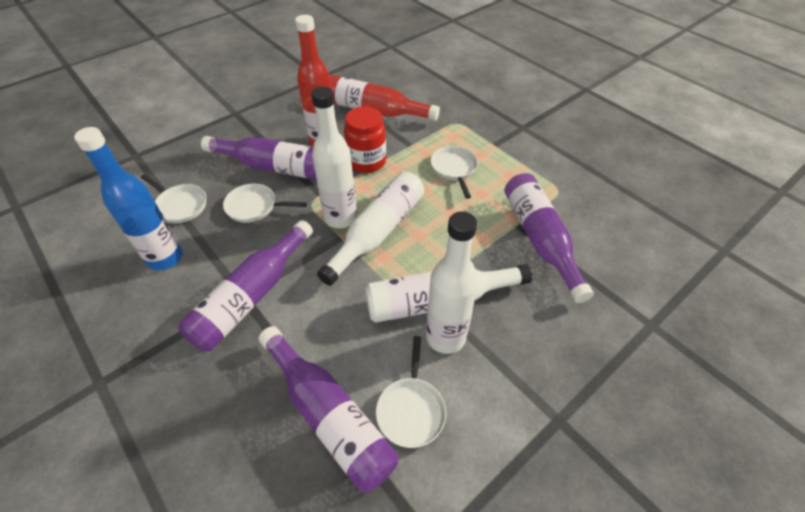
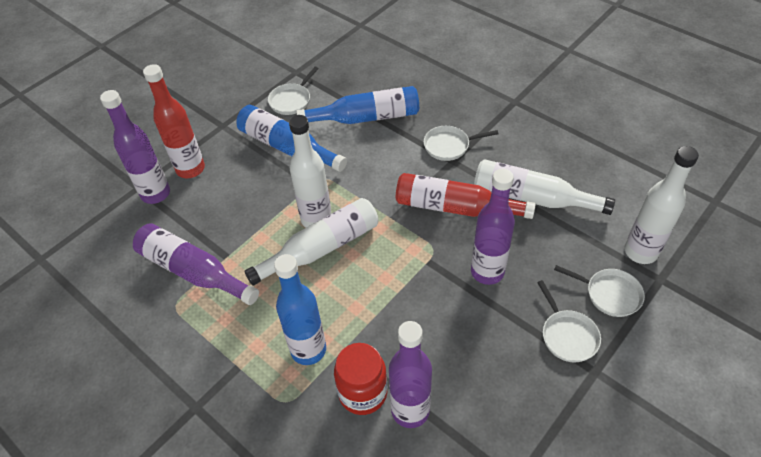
blue bottle: [74,127,183,270] = 1 -> [236,105,347,172] [274,254,326,365] [296,86,419,124] = 3

